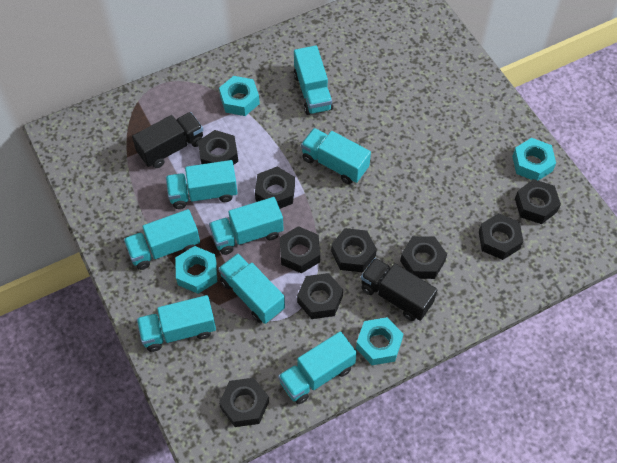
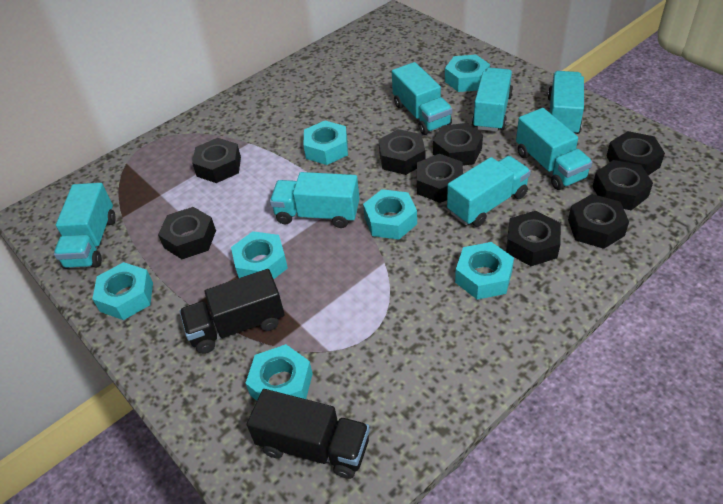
turquoise nut: [175,246,217,294] [219,76,260,116] [356,317,403,365] [512,138,556,181] = 4 -> [92,262,153,320] [231,231,288,279] [245,344,313,401] [303,121,348,165] [363,189,417,240] [445,54,490,92] [455,242,514,300] = 7
turquoise truck: [124,209,200,270] [137,295,216,352] [166,160,238,209] [209,197,284,255] [218,253,285,324] [278,331,357,404] [294,45,333,115] [301,128,371,184] = 8 -> [54,183,116,269] [270,172,360,228] [392,62,452,135] [447,156,531,227] [472,68,513,132] [516,108,593,190] [547,71,584,134] = 7

